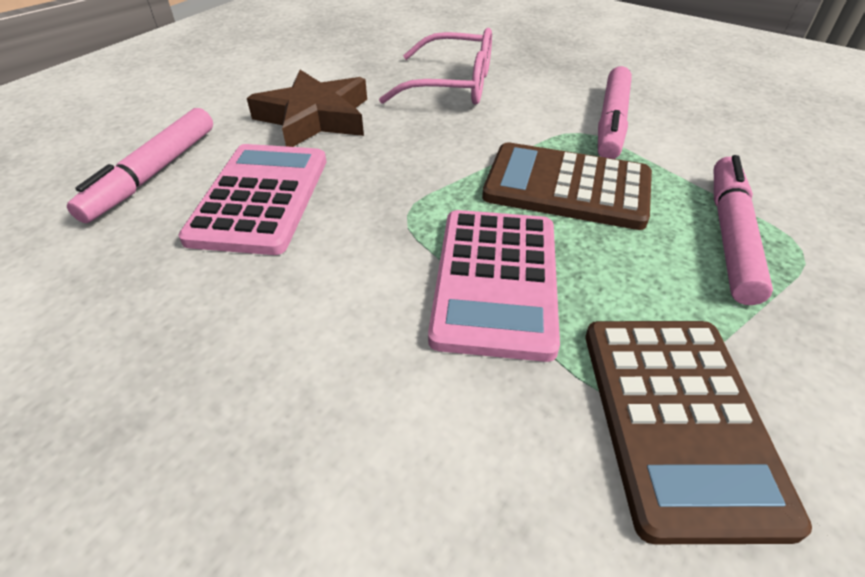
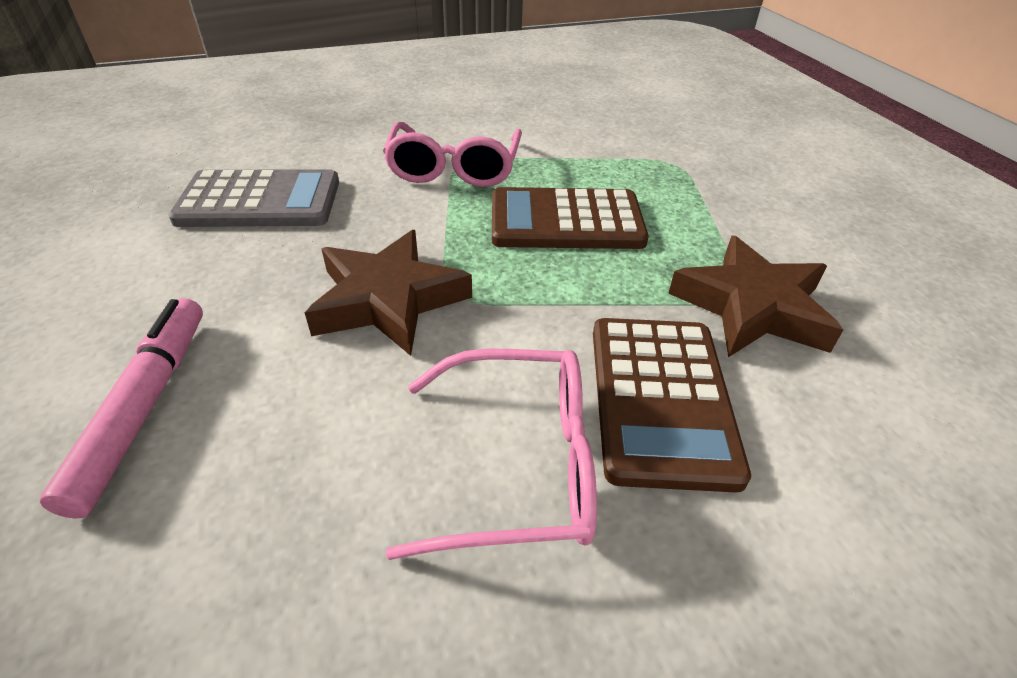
brown star: [247,70,367,147] = 1 -> [305,230,472,356] [668,236,843,357] = 2
grey calculator: none = 0 -> [168,169,339,227] = 1
pink calculator: [178,144,326,255] [428,210,560,362] = 2 -> none = 0
pink glasses: [379,28,492,105] = 1 -> [383,122,522,187] [385,348,597,560] = 2
pink marker: [67,108,213,223] [598,66,632,159] [714,155,773,305] = 3 -> [40,298,203,519] = 1

